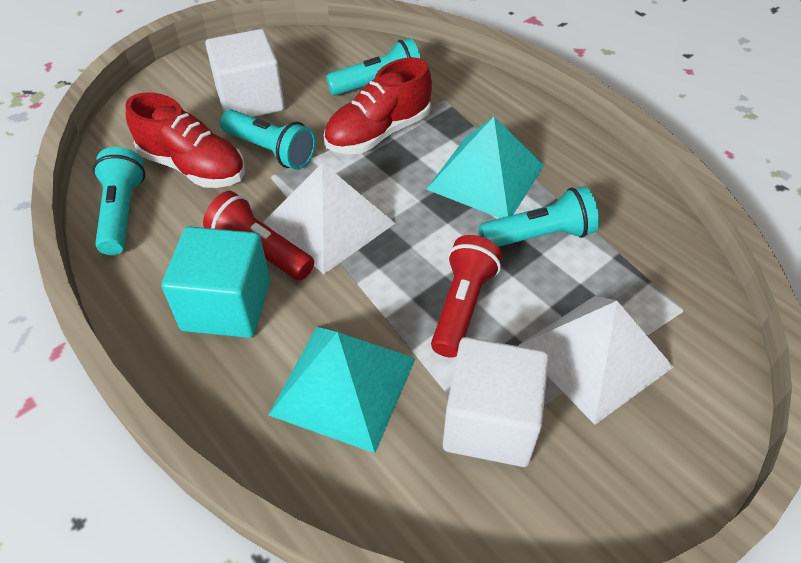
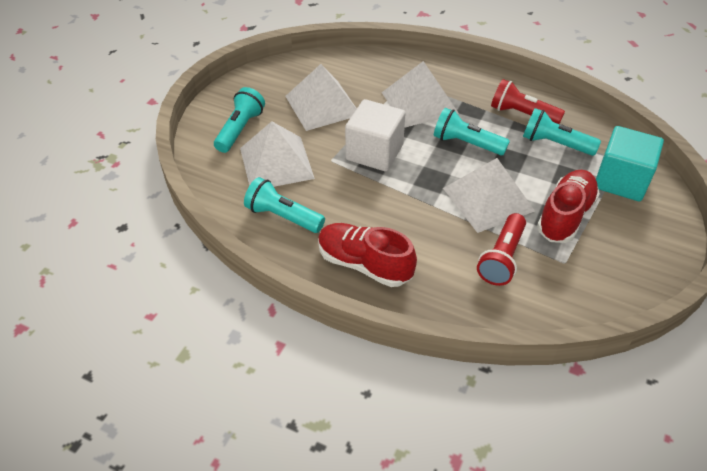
turquoise pyramid: [269,327,416,453] [426,117,544,218] = 2 -> none = 0
white cube: [205,29,285,117] [443,337,549,467] = 2 -> [345,99,406,172] = 1
white pyramid: [263,163,395,274] [518,296,673,425] = 2 -> [240,121,315,187] [285,64,357,131] [382,61,459,127] [443,158,535,233] = 4

